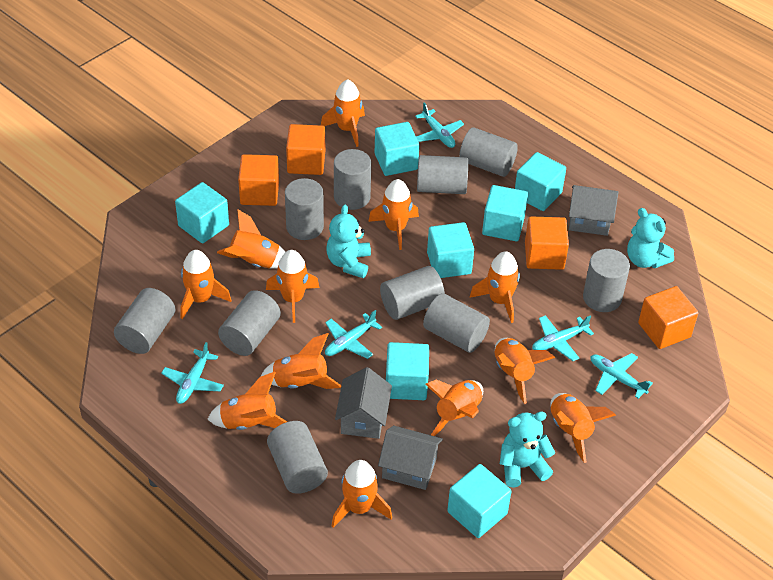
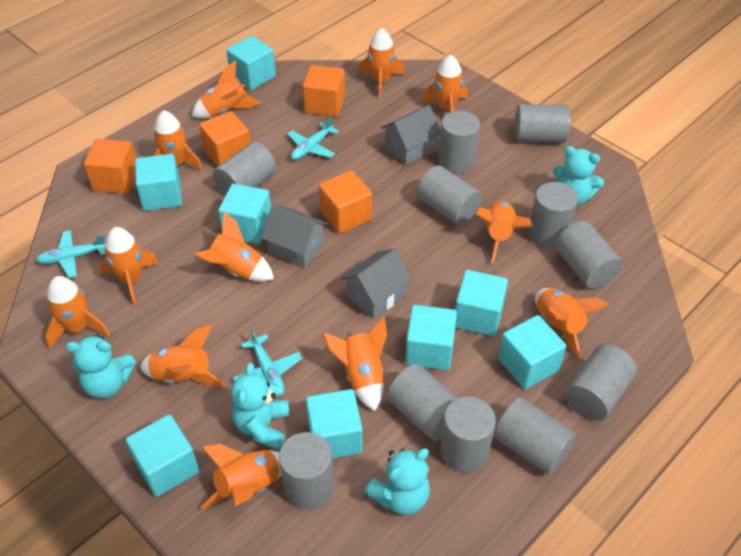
grey cylinder: [114,288,176,354] [218,290,281,356] [267,421,328,494] [285,178,324,240] [334,149,371,210] [380,266,445,320] [417,155,468,194] [423,293,490,353] [459,127,518,177] [583,249,630,312] = 10 -> [213,142,276,196] [279,432,334,510] [387,364,458,441] [417,165,482,225] [439,111,480,173] [440,396,496,473] [494,397,576,475] [515,104,570,142] [528,182,578,248] [556,221,623,289] [565,344,637,421] = 11
turquoise cube: [175,182,229,243] [375,122,419,176] [386,342,429,400] [427,222,474,278] [447,464,511,538] [482,185,528,241] [515,152,566,211] = 7 -> [126,414,199,497] [135,154,182,211] [218,184,271,244] [226,36,276,90] [306,389,363,459] [405,305,457,370] [455,270,508,336] [498,315,566,389] = 8
turquoise plane: [161,342,224,404] [325,310,382,359] [415,102,464,148] [532,315,594,361] [591,353,653,399] = 5 -> [36,230,105,278] [233,328,302,395] [287,116,339,160] = 3
turquoise teddy bear: [327,204,371,278] [500,411,555,487] [627,208,674,268] = 3 -> [66,334,136,398] [231,363,290,450] [364,449,430,515] [553,146,604,206] = 4

